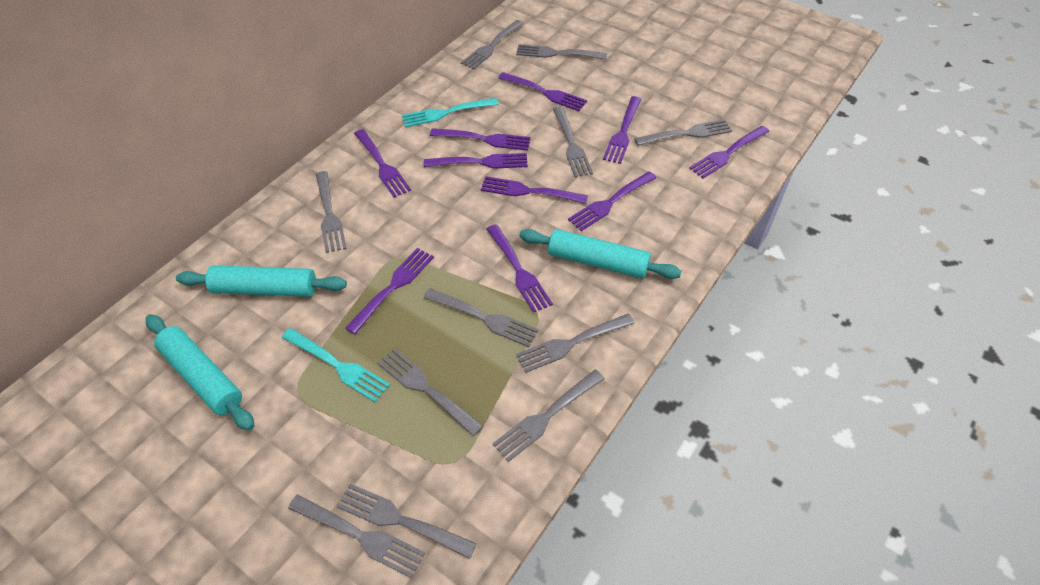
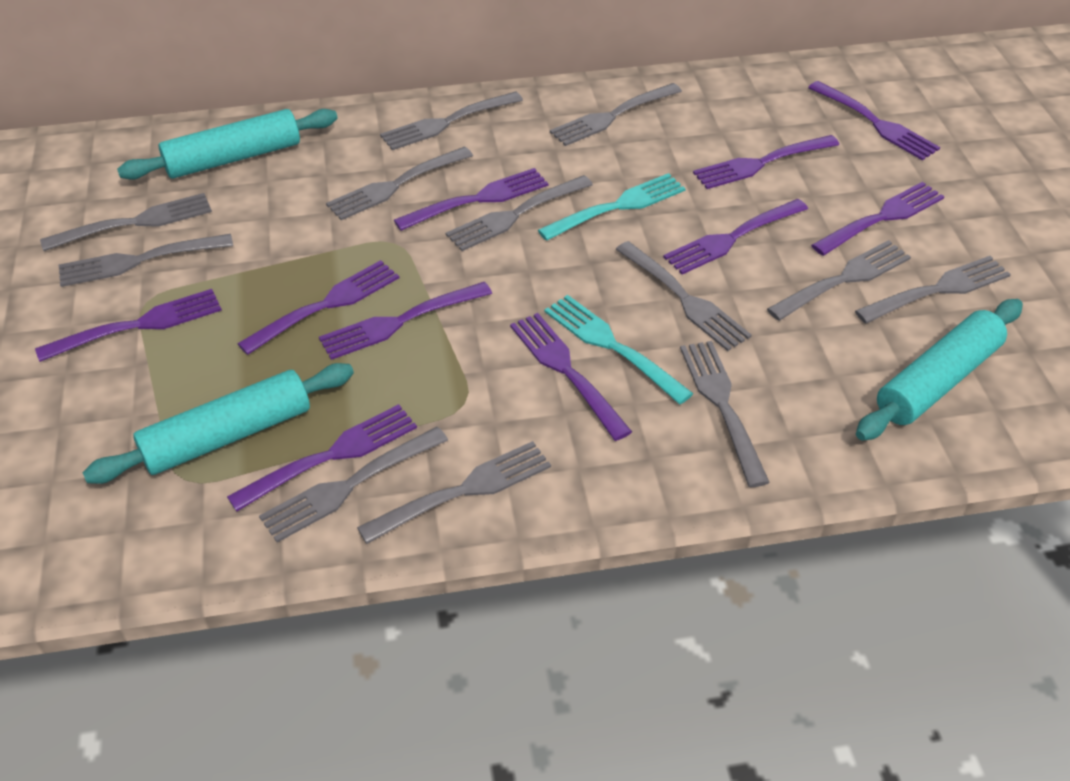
grey fork: [288,494,425,578] [316,171,347,253] [337,484,477,559] [378,348,483,436] [423,288,539,347] [461,20,524,69] [493,369,605,462] [516,44,607,60] [516,314,635,373] [553,106,593,177] [634,119,732,146] = 11 -> [40,193,212,251] [59,234,233,287] [259,427,448,543] [326,147,473,220] [357,441,551,544] [380,91,523,150] [446,175,593,251] [550,83,682,146] [615,241,752,351] [680,341,770,487] [767,240,911,321] [855,256,1011,324] = 12

